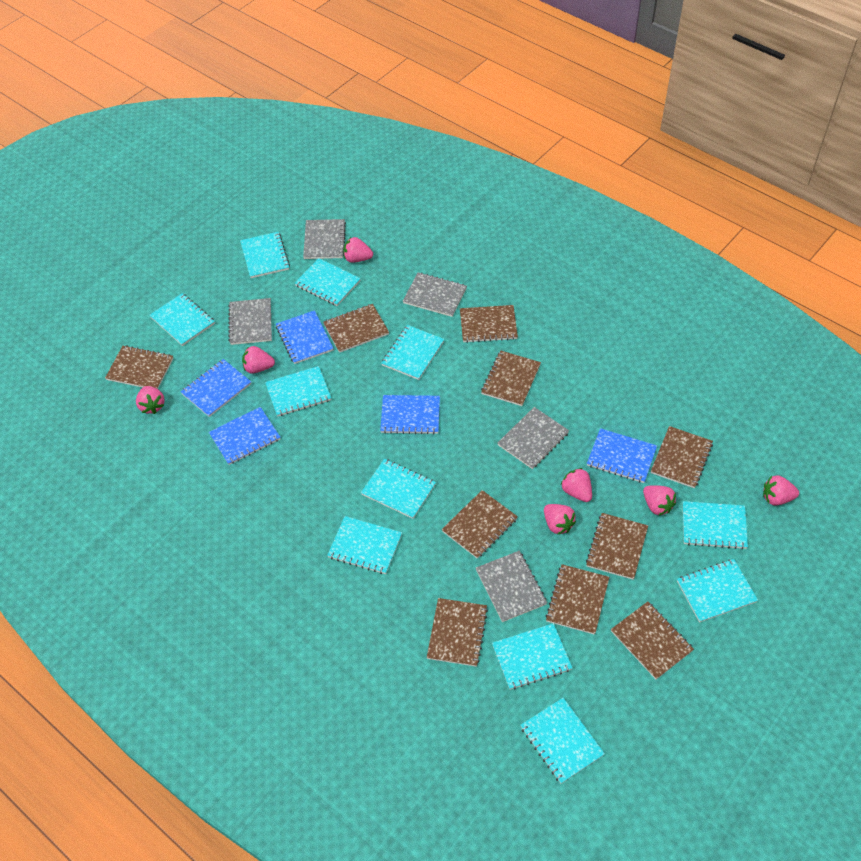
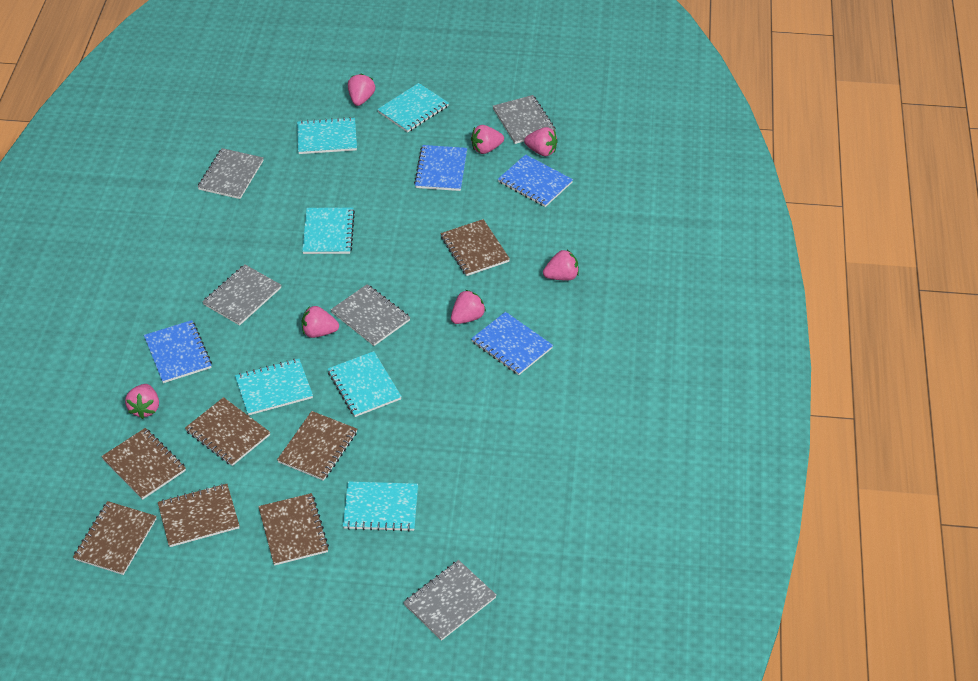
blue notebook: [181,359,251,417] [209,407,280,465] [276,310,334,364] [380,395,440,434] [587,428,657,483] = 5 -> [144,320,212,383] [414,145,467,191] [471,312,553,375] [498,154,573,207] = 4
brown notebook: [105,345,173,389] [323,304,389,353] [427,598,488,667] [442,490,518,559] [460,305,518,343] [481,351,541,406] [545,564,609,635] [586,513,648,580] [611,601,694,679] [651,426,713,488] = 10 -> [73,501,157,575] [101,428,186,500] [158,484,240,547] [185,397,270,466] [258,493,329,566] [277,411,357,481] [440,219,510,276] = 7
turquoise notebook: [149,293,215,346] [240,232,290,278] [265,366,331,416] [295,258,361,306] [327,516,402,574] [361,459,436,519] [381,325,444,380] [492,623,572,690] [520,698,605,784] [677,559,758,622] [683,501,748,549] = 11 -> [235,359,313,415] [297,117,357,154] [302,208,355,254] [328,351,402,417] [343,481,418,532] [377,83,449,132] = 6

